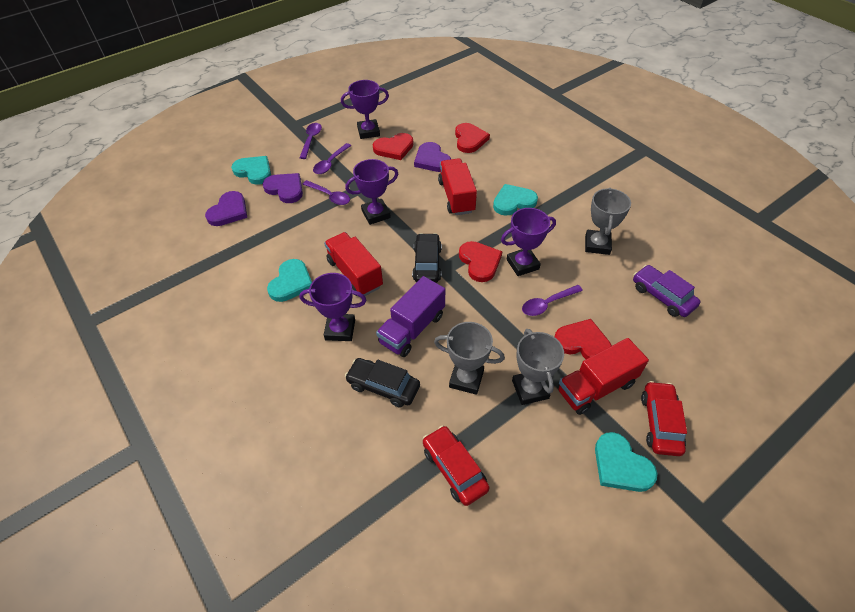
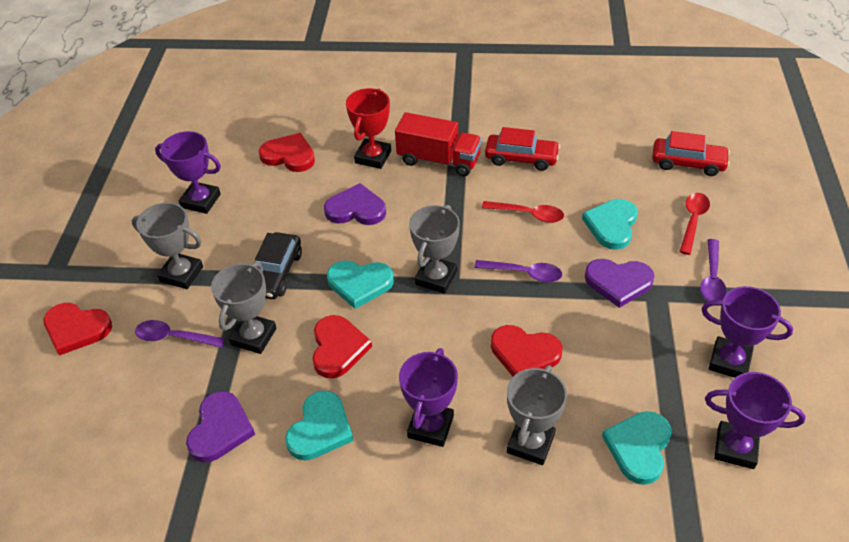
black car: [345,358,420,407] [412,233,442,283] = 2 -> [255,232,302,299] = 1
grey trophy: [434,322,505,395] [512,329,564,405] [585,188,631,255] = 3 -> [132,202,203,289] [211,262,276,354] [409,205,460,294] [507,365,567,465] = 4
purple car: [633,265,701,317] = 1 -> none = 0
purple spoon: [300,123,322,159] [303,180,350,205] [313,143,351,174] [522,285,583,316] = 4 -> [135,320,225,348] [474,260,562,283] [700,239,727,301] = 3
purple truck: [376,276,445,357] = 1 -> none = 0
red spoon: none = 0 -> [482,201,564,223] [679,193,710,255] = 2
red trophy: none = 0 -> [346,88,391,169] = 1
red truck: [324,232,383,296] [438,158,477,215] [558,338,649,415] = 3 -> [395,112,482,176] = 1

